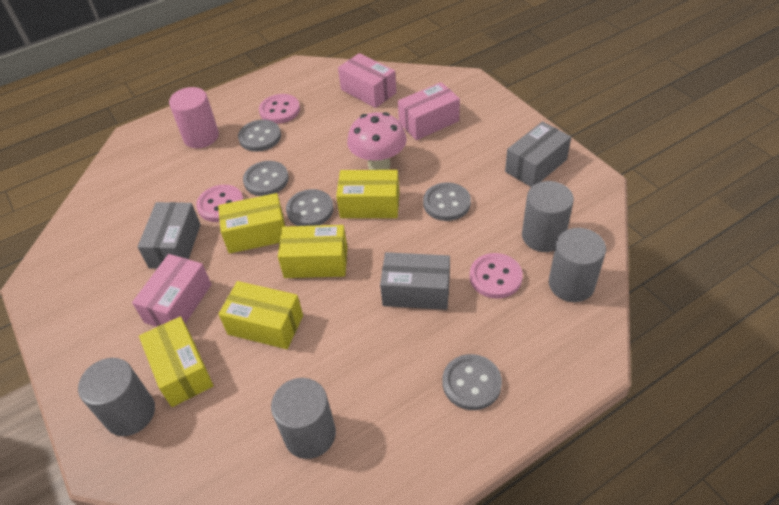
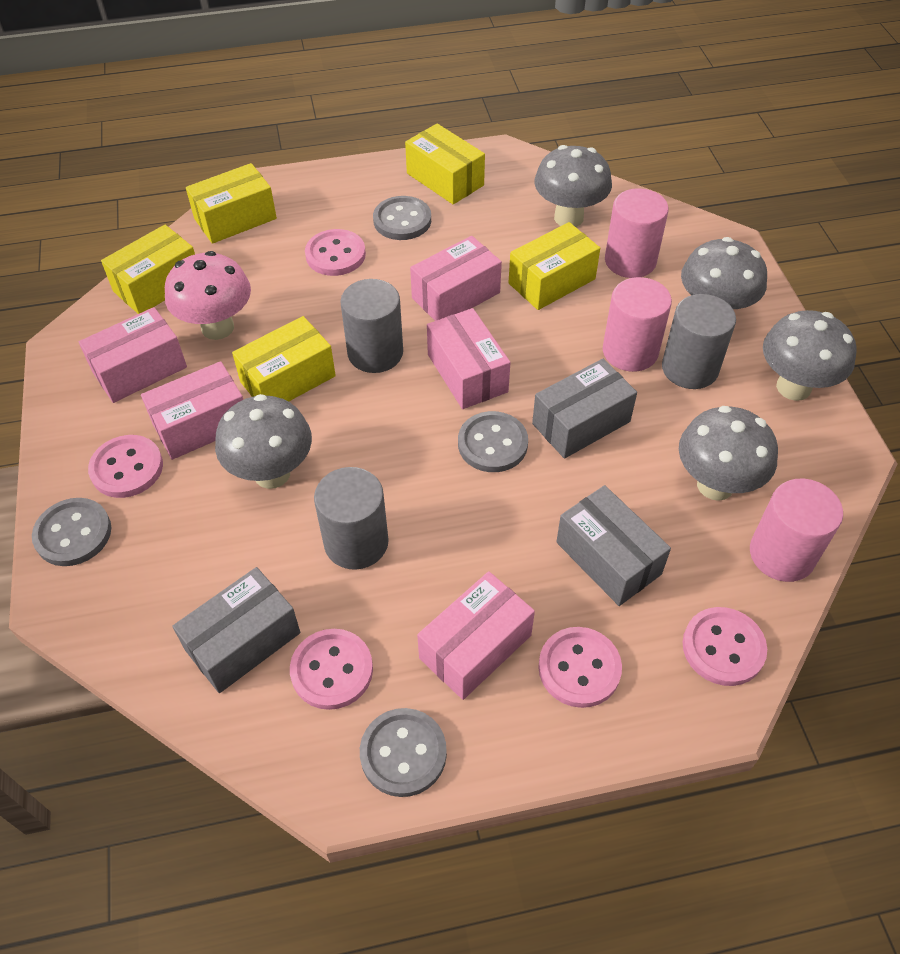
grey button: [238,120,281,152] [243,161,289,196] [286,189,334,226] [423,182,471,221] [443,354,502,410] = 5 -> [32,498,111,566] [360,708,447,797] [373,196,431,240] [458,411,528,472] = 4
grey cylinder: [78,358,155,436] [271,378,336,459] [522,181,574,252] [549,228,606,302] = 4 -> [314,467,389,570] [340,279,403,373] [662,294,736,389] = 3
grey mushroom: none = 0 -> [215,394,312,489] [534,145,612,227] [679,406,778,501] [681,237,767,309] [763,310,857,401] = 5
pink box: [132,254,212,327] [338,53,397,108] [398,82,460,140] = 3 -> [79,307,187,403] [141,361,243,460] [410,236,502,321] [417,571,535,700] [427,308,510,409] = 5
pink button: [196,185,244,222] [259,94,300,124] [469,253,523,299] = 3 -> [88,435,163,498] [290,629,373,710] [305,229,366,276] [538,627,622,708] [683,607,767,686] = 5
pink cylinder: [169,87,219,148] = 1 -> [603,277,672,372] [605,188,669,278] [750,479,843,582] = 3

